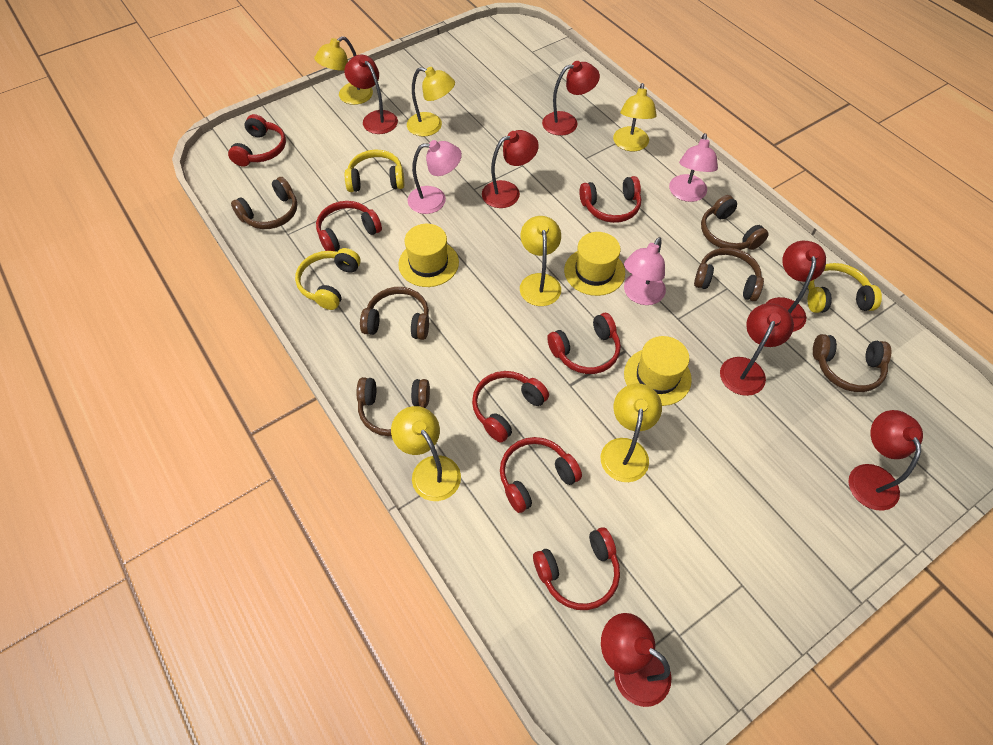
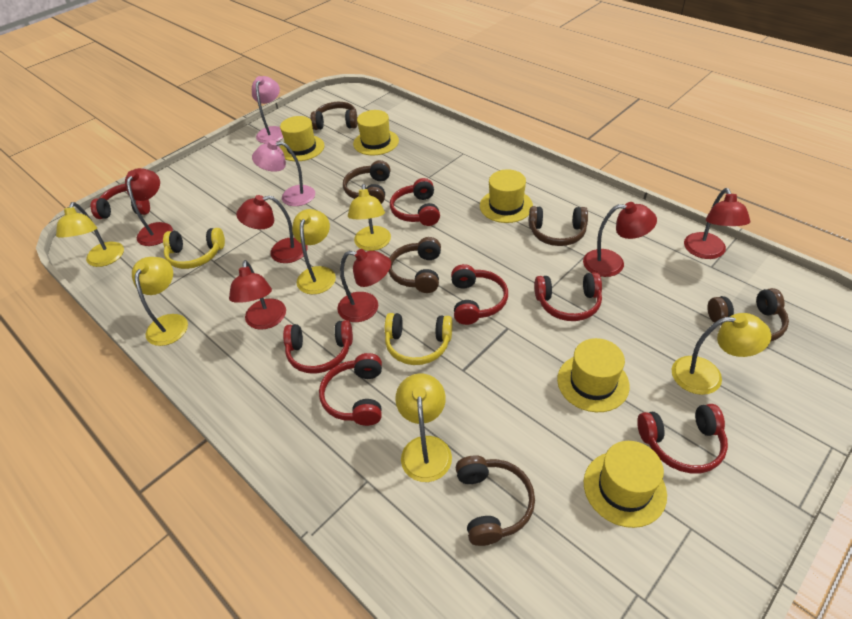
pink lamp: [407,140,462,214] [624,237,666,305] [669,133,718,202] = 3 -> [252,76,283,143] [252,140,315,206] = 2
red lamp: [344,55,398,134] [482,130,539,208] [542,61,600,136] [601,613,671,707] [720,303,794,396] [765,241,826,332] [848,410,923,511] = 7 -> [125,168,173,246] [229,260,286,330] [236,195,308,263] [337,249,391,322] [583,202,657,277] [684,188,750,259] = 6
yellow hat: [398,224,459,287] [564,232,625,296] [624,336,692,406] = 3 -> [280,116,324,161] [353,110,399,155] [480,169,533,223] [557,338,630,412] [584,441,667,528] = 5
yellow headphones: [295,248,361,310] [345,150,404,192] [808,263,882,313] = 3 -> [163,228,225,269] [385,313,452,365] = 2

